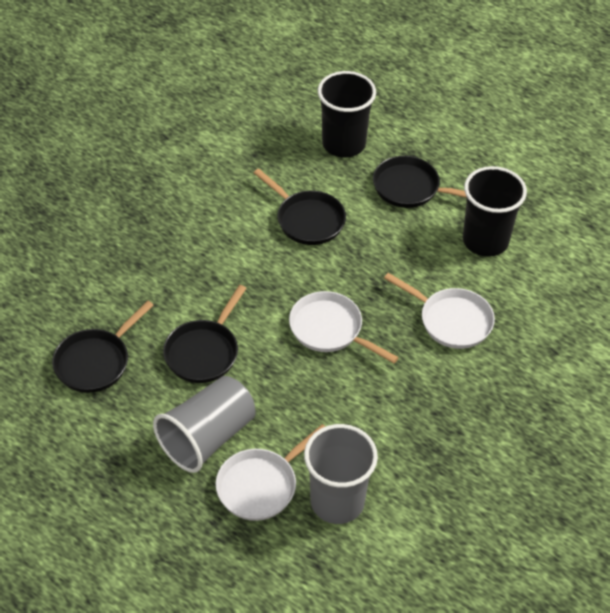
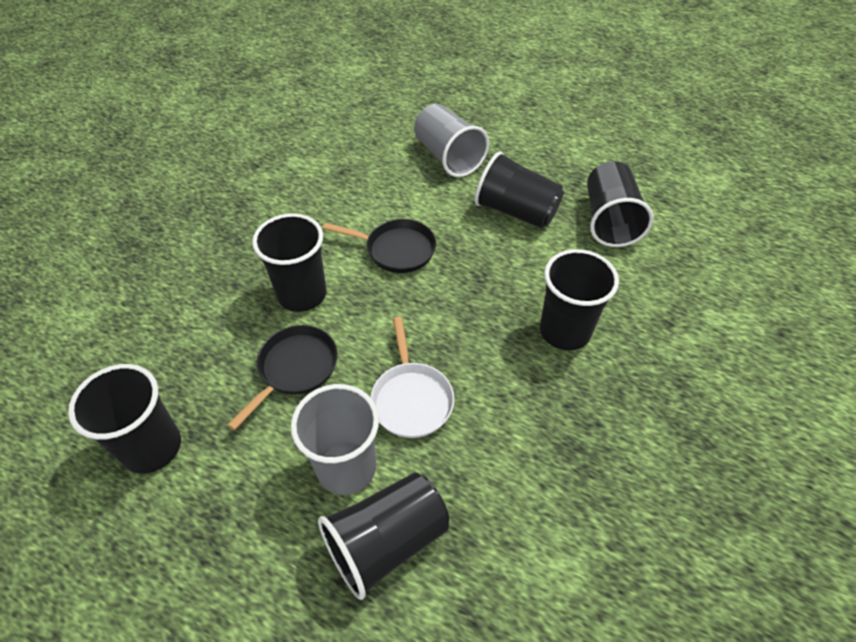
black cup: [318,71,376,157] [463,166,527,257] = 2 -> [68,364,181,474] [252,213,327,312] [318,473,449,600] [475,151,564,229] [540,249,619,350] [587,161,654,247] = 6
black pan: [52,301,154,393] [163,285,247,383] [254,169,346,245] [373,156,466,208] = 4 -> [228,325,338,430] [323,219,436,273] = 2
white pan: [216,424,325,521] [289,291,399,363] [384,273,495,349] = 3 -> [370,316,454,438] = 1

